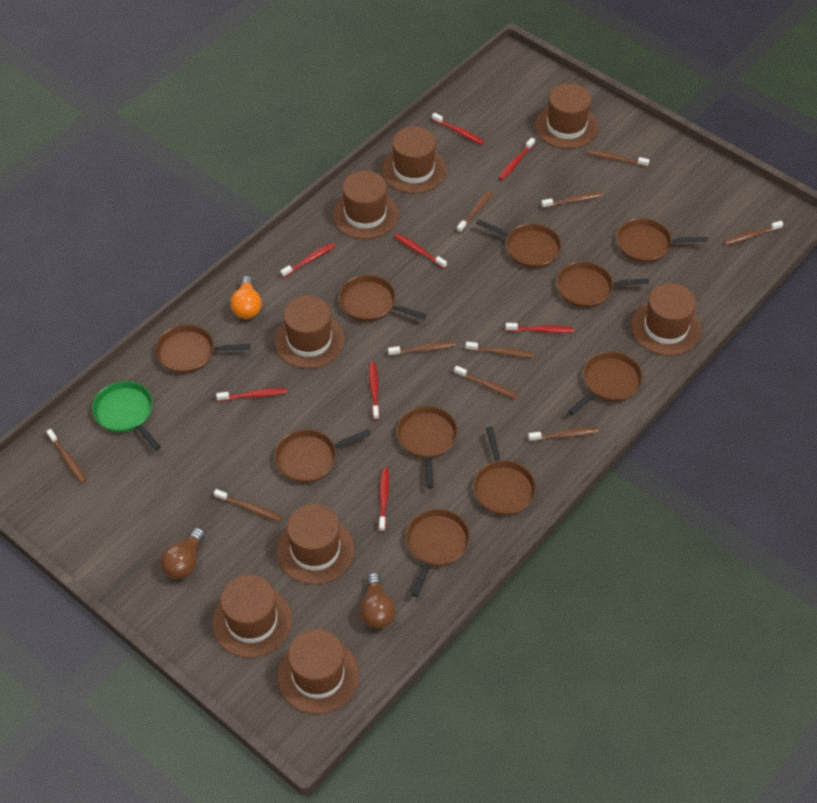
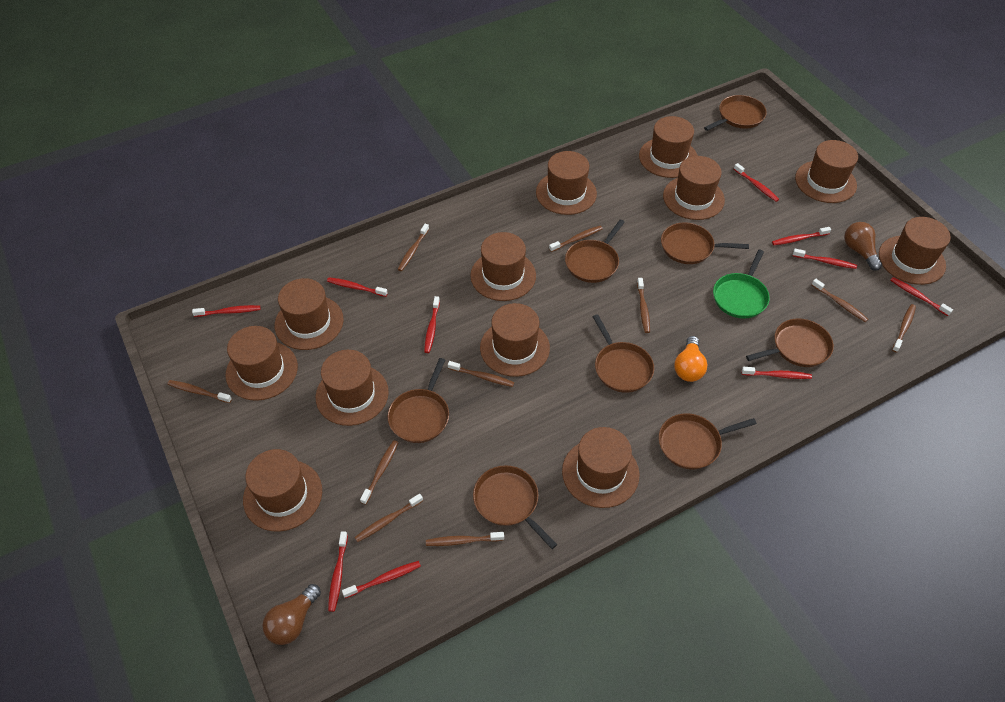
brown hat: [212,575,292,658] [274,296,345,369] [277,504,354,585] [277,629,360,714] [333,171,398,239] [382,126,446,194] [535,83,598,149] [631,283,701,356] = 8 -> [225,326,298,401] [243,449,322,531] [275,278,344,350] [316,350,389,426] [470,232,536,301] [480,303,550,377] [536,151,597,215] [562,427,639,508] [639,116,698,178] [663,156,725,220] [795,140,858,203] [879,217,951,285] = 12
brown pan: [155,325,250,374] [275,429,371,483] [339,275,427,322] [397,406,458,489] [406,509,470,597] [473,427,536,515] [476,219,562,268] [557,262,649,308] [568,352,643,415] [617,218,708,263] = 10 -> [388,358,449,443] [473,465,557,549] [565,220,625,283] [593,314,654,393] [659,413,757,469] [661,222,749,264] [704,95,767,131] [746,318,834,367] = 8
red toothbrush: [216,388,287,401] [280,243,335,278] [369,362,379,420] [379,468,389,532] [394,234,447,268] [432,113,484,145] [499,138,535,180] [506,323,573,333] = 8 -> [192,305,260,317] [327,277,388,297] [328,531,348,612] [342,561,421,598] [424,296,440,353] [734,163,779,202] [742,367,812,379] [772,227,831,245] [793,249,857,269] [890,277,953,316] = 10

